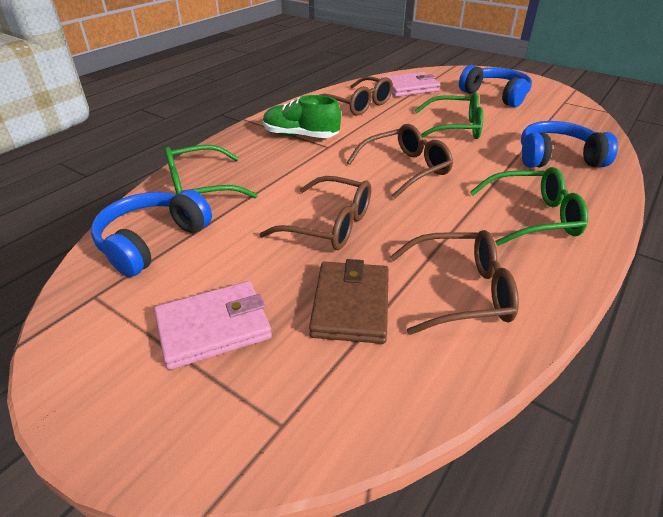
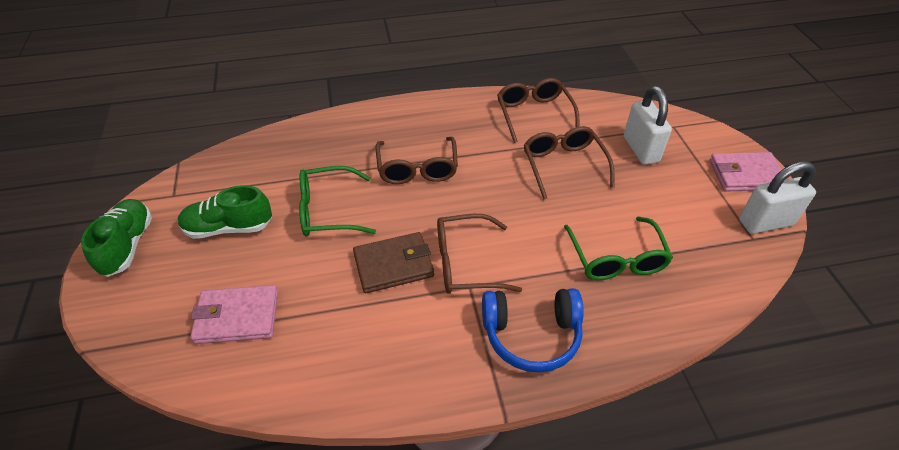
blue headphones: [91,189,212,277] [459,65,532,107] [521,121,618,168] = 3 -> [482,288,584,373] = 1
green glasses: [165,145,258,198] [415,92,483,139] [470,167,588,246] = 3 -> [299,166,376,237] [564,217,673,280] = 2
green shoe: [263,95,341,138] = 1 -> [81,199,152,277] [178,185,272,239] = 2
white padlock: none = 0 -> [624,86,672,165] [739,161,816,234] = 2

